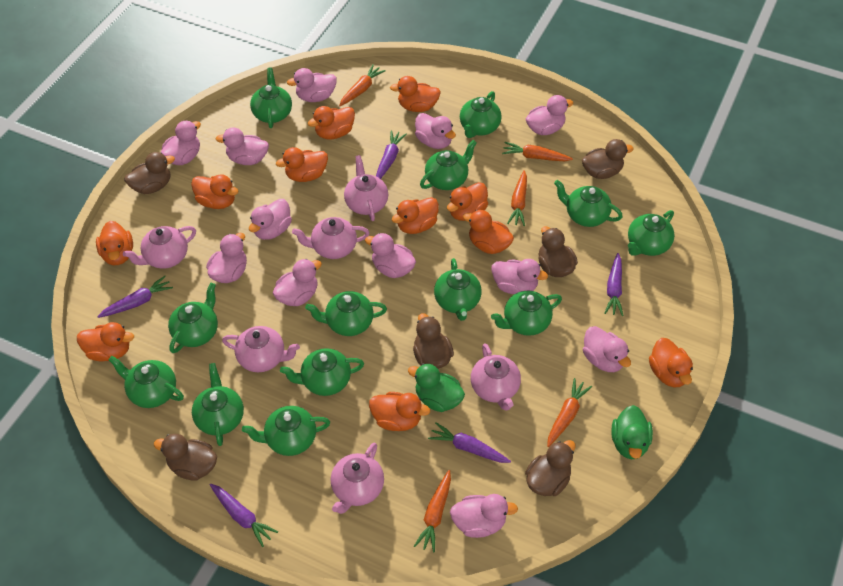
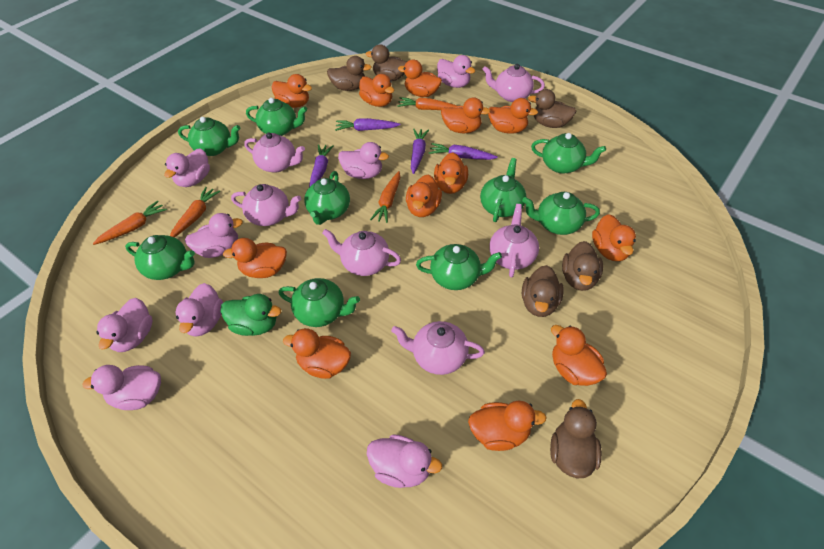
green duck: [408,363,465,412] [611,405,653,459] = 2 -> [220,294,281,336] = 1
green teapot: [109,356,184,408] [168,283,218,353] [192,363,244,446] [242,406,330,456] [250,68,292,128] [280,348,364,396] [305,291,387,336] [420,140,477,190] [434,258,482,321] [460,91,502,138] [491,291,562,336] [554,180,623,227] [628,210,675,256] = 13 -> [125,235,195,280] [178,117,240,156] [246,98,307,136] [279,278,360,327] [304,171,350,225] [416,244,502,290] [480,158,526,222] [522,192,600,235] [531,133,606,174] = 9
orange carrot: [339,64,386,106] [414,470,451,552] [502,142,573,161] [507,170,527,226] [547,378,592,447] = 5 -> [93,201,167,245] [170,187,220,237] [370,171,400,223] [397,97,457,110] = 4
orange duck: [77,322,134,361] [96,221,133,265] [191,174,238,209] [276,147,328,182] [308,106,355,140] [369,392,430,431] [390,76,441,112] [392,197,439,234] [447,182,488,221] [463,210,514,254] [649,338,693,387] = 11 -> [223,238,287,278] [272,74,312,108] [283,328,351,379] [359,74,395,107] [398,60,442,97] [406,175,442,217] [434,152,468,194] [441,97,491,133] [468,400,547,451] [488,98,538,134] [551,325,607,386] [592,214,636,261] = 12
pink duck: [161,120,201,165] [206,233,247,283] [215,128,269,165] [249,199,292,240] [273,259,322,306] [287,68,337,102] [365,233,416,278] [415,113,456,149] [450,494,518,538] [491,259,548,294] [526,95,573,135] [583,326,631,372] = 12 -> [82,365,161,410] [96,298,153,352] [164,148,210,187] [175,283,223,337] [185,213,243,258] [338,142,389,179] [367,434,442,488] [437,55,475,88] = 8
purple carrot: [97,276,173,318] [210,484,278,547] [376,130,407,179] [428,422,511,463] [604,253,623,316] = 5 -> [309,144,334,187] [335,118,401,131] [411,129,429,174] [429,143,498,160] = 4

